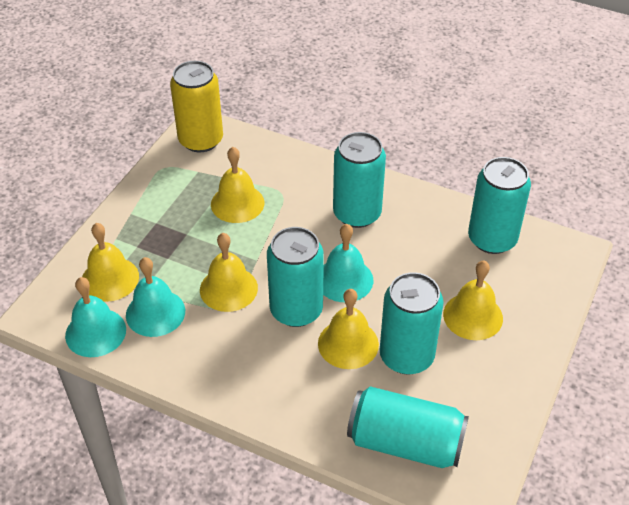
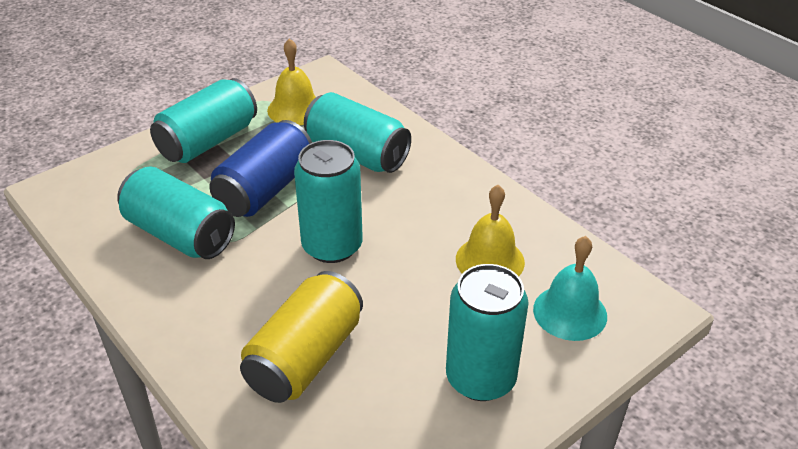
blue can: none = 0 -> [209,120,312,217] = 1
turquoise bell: [65,277,126,357] [126,257,185,337] [323,224,373,302] = 3 -> [533,236,607,341] = 1
yellow bell: [82,223,139,302] [200,233,258,312] [211,147,265,223] [318,289,379,369] [443,261,503,340] = 5 -> [267,38,316,125] [456,185,525,276] = 2

